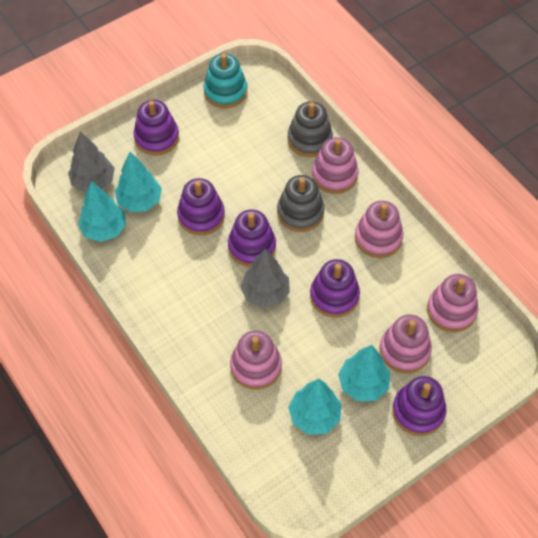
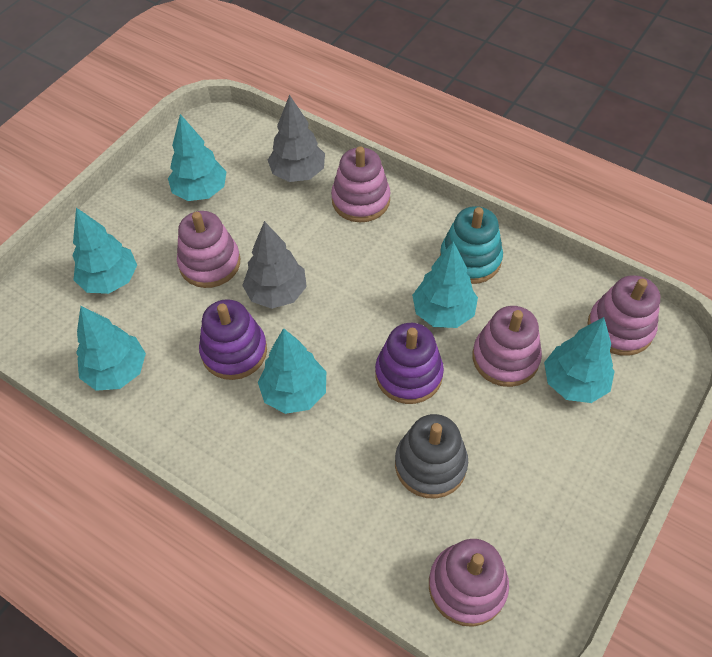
grey stacking toy: [277,175,324,232] [287,101,333,157] = 2 -> [395,414,468,499] = 1
purple stacking toy: [134,100,179,156] [177,178,225,235] [228,209,276,267] [310,259,360,318] [392,376,446,436] = 5 -> [199,299,267,380] [375,323,444,404] = 2
turquoise tree: [78,181,126,242] [115,152,162,212] [288,379,341,435] [338,345,390,401] = 4 -> [72,208,137,294] [76,306,146,391] [168,114,227,201] [258,328,326,414] [412,242,478,328] [544,317,615,403] = 6

